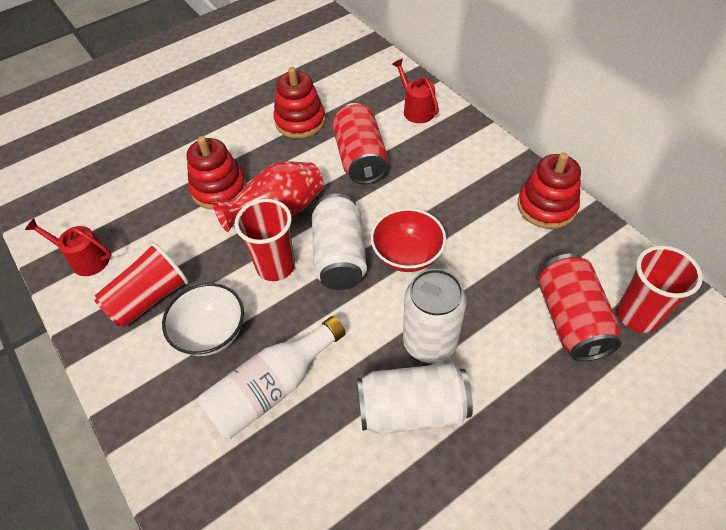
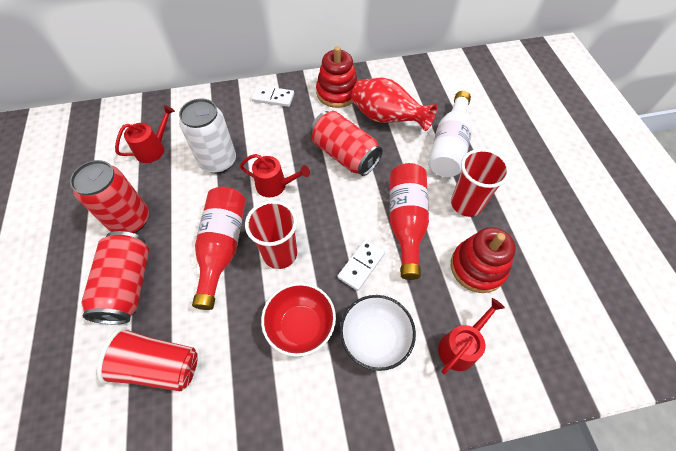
red bottle: none = 0 -> [192,187,246,310] [390,163,429,280] = 2
red can: [332,103,388,184] [538,253,622,362] = 2 -> [70,160,149,233] [81,231,149,324] [310,111,383,176] = 3
red stacking toy: [187,136,247,210] [273,67,325,138] [518,152,581,229] = 3 -> [316,46,358,108] [451,227,516,293] = 2
red watering can: [25,218,112,276] [392,59,439,123] = 2 -> [115,105,175,163] [240,154,310,197] [438,298,505,374] = 3
white can: [312,193,367,290] [357,363,473,434] [403,269,467,363] = 3 -> [179,98,236,174] = 1
white domino: none = 0 -> [251,85,294,107] [338,239,385,291] = 2

